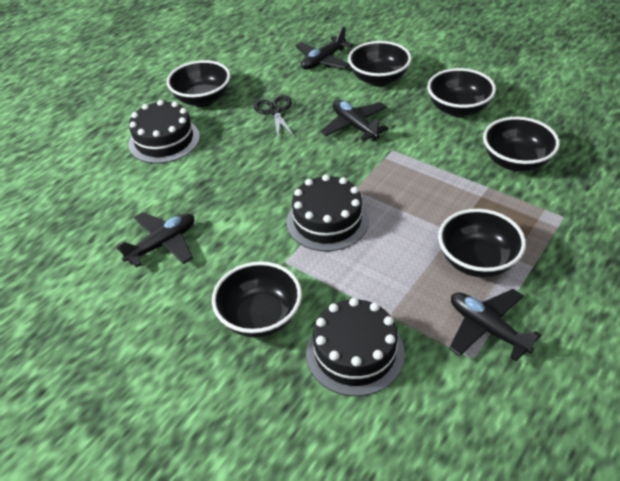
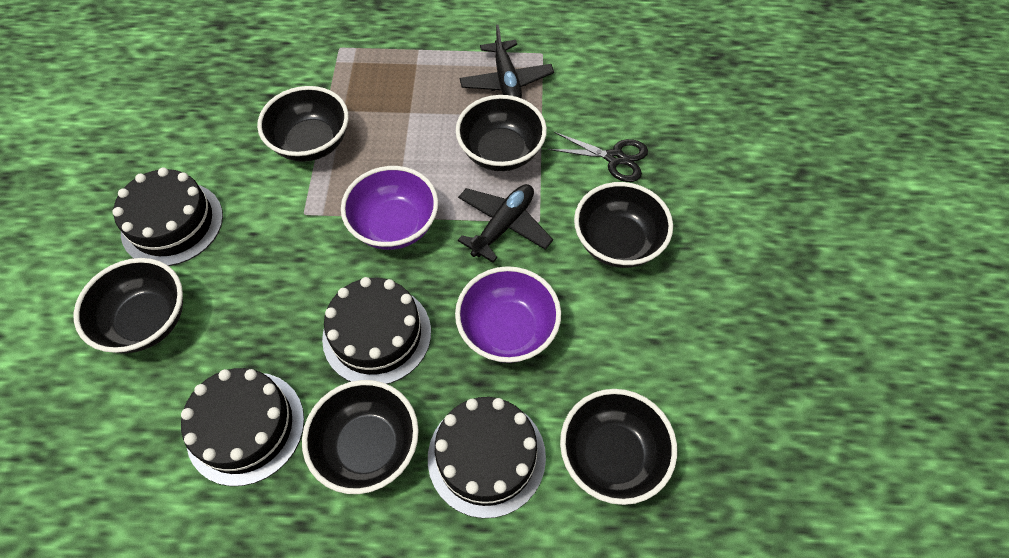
black cake: [128,100,200,164] [287,174,369,251] [306,298,405,396] = 3 -> [113,168,223,266] [181,368,304,486] [322,277,431,384] [428,397,546,518] = 4
black plane: [116,212,194,268] [295,26,353,70] [320,100,389,142] [449,289,541,361] = 4 -> [458,184,553,263] [460,25,554,99] = 2
purple bowl: none = 0 -> [341,166,438,250] [455,266,561,363] = 2

